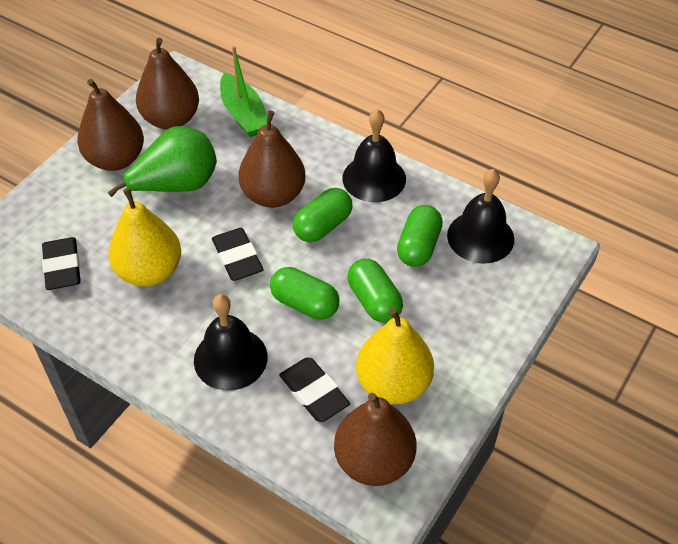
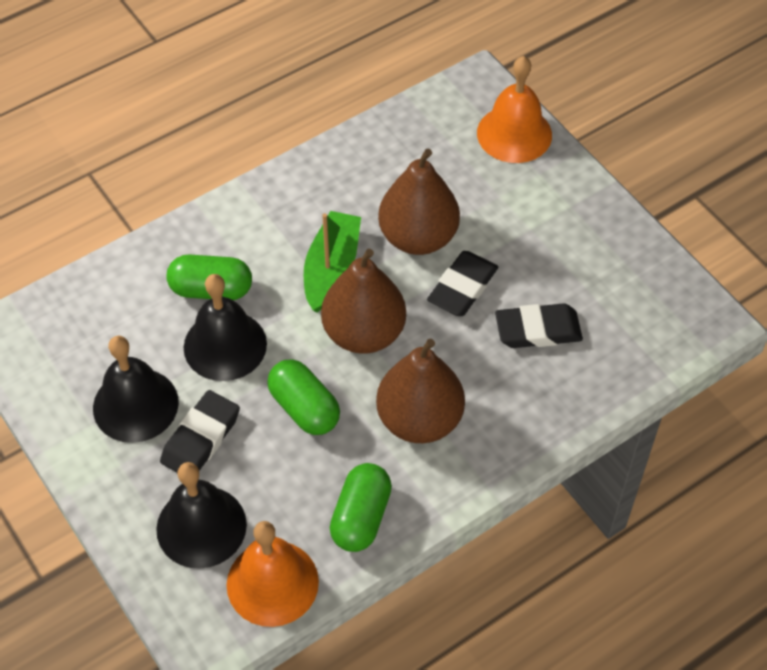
brown pear: [77,79,144,171] [136,38,199,130] [238,110,306,208] [334,393,416,486] = 4 -> [321,249,406,354] [376,339,465,443] [378,149,460,255] = 3
green capsule: [270,267,340,320] [293,188,352,242] [347,259,403,323] [397,205,443,267] = 4 -> [167,254,252,300] [267,360,340,435] [330,463,392,552] = 3
green pear: [108,126,217,197] = 1 -> none = 0
orange bell: none = 0 -> [227,521,319,627] [477,56,552,163] = 2
yellow pear: [108,188,181,287] [356,308,434,404] = 2 -> none = 0

